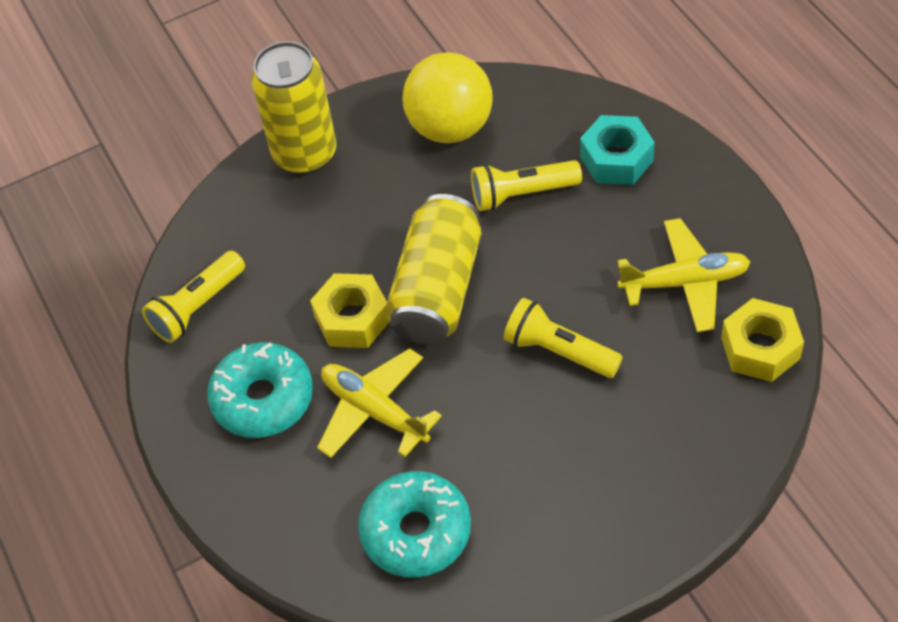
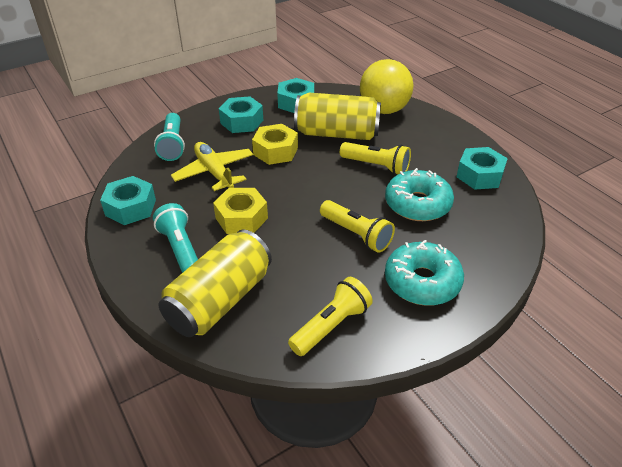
turquoise flashlight: none = 0 -> [153,203,198,273] [154,113,185,161] = 2
turquoise nut: [580,115,655,185] = 1 -> [100,176,156,225] [219,96,263,133] [277,78,314,113] [457,147,508,190] = 4
yellow plane: [317,348,442,458] [617,218,750,332] = 2 -> [171,142,253,191] = 1

